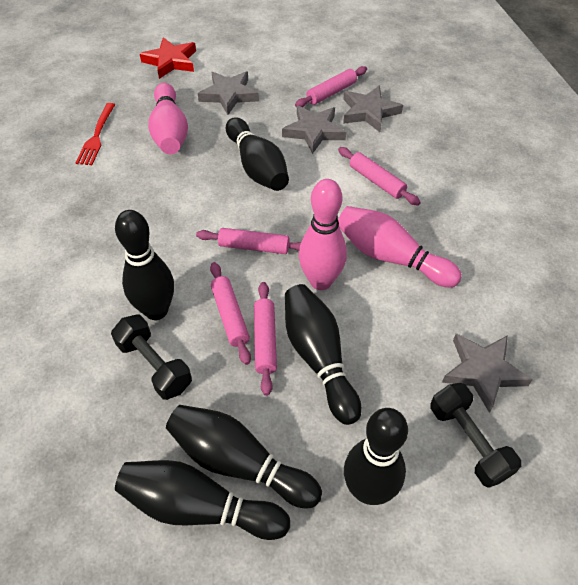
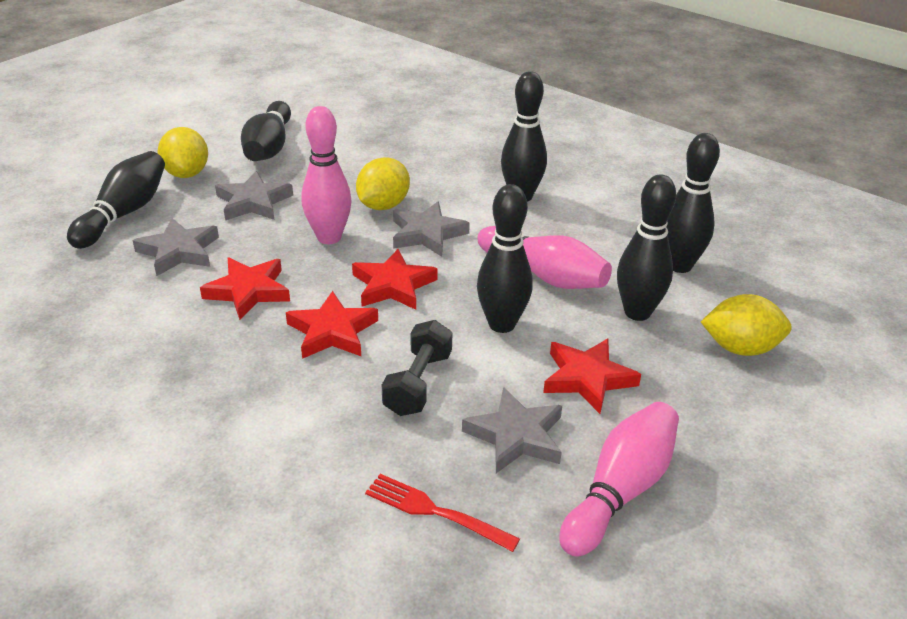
black dumbbell: [111,315,192,400] [430,383,522,488] = 2 -> [382,320,452,416] = 1
pink rolling pin: [196,228,301,254] [210,262,251,365] [254,282,277,396] [295,66,367,107] [338,147,421,206] = 5 -> none = 0
red star: [140,37,196,79] = 1 -> [200,257,290,320] [286,291,378,359] [352,249,438,310] [543,339,641,414] = 4
yellow lemon: none = 0 -> [157,127,208,178] [356,157,410,210] [701,294,792,356] = 3

